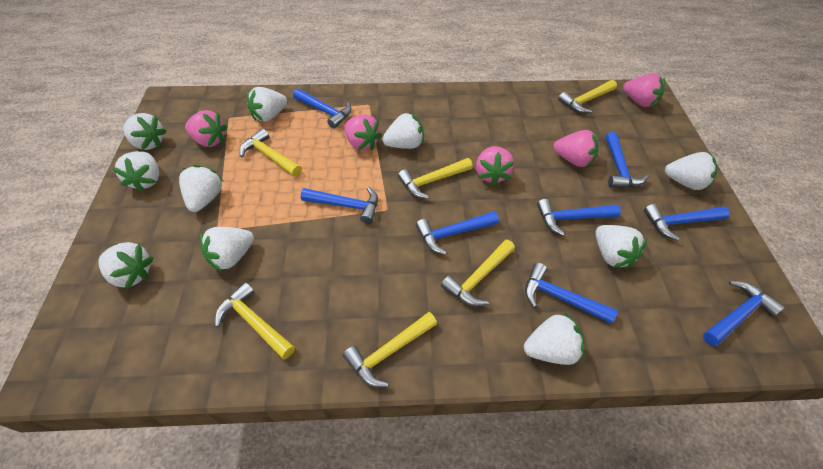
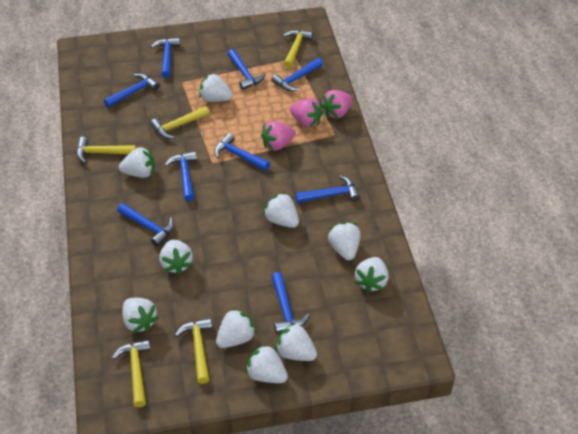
blue hammer: [293,89,351,129] [301,187,378,224] [416,211,499,255] [525,263,618,324] [537,199,621,236] [605,132,648,188] [644,204,730,241] [703,281,785,346] = 8 -> [104,73,160,108] [117,203,174,247] [151,38,180,78] [165,151,197,202] [214,133,270,171] [227,49,266,90] [271,58,323,91] [271,272,310,334] [295,175,360,203] = 9
pink strawberry: [185,110,227,147] [344,114,382,150] [476,146,514,186] [553,130,599,167] [623,74,665,107] = 5 -> [261,121,296,151] [290,98,323,127] [321,90,352,119] = 3
yellow hammer: [215,282,295,360] [240,128,301,177] [343,312,437,387] [398,158,473,199] [441,240,515,306] [558,80,617,113] = 6 -> [77,137,136,163] [112,339,151,407] [150,106,210,139] [175,318,212,384] [283,30,313,68] = 5

